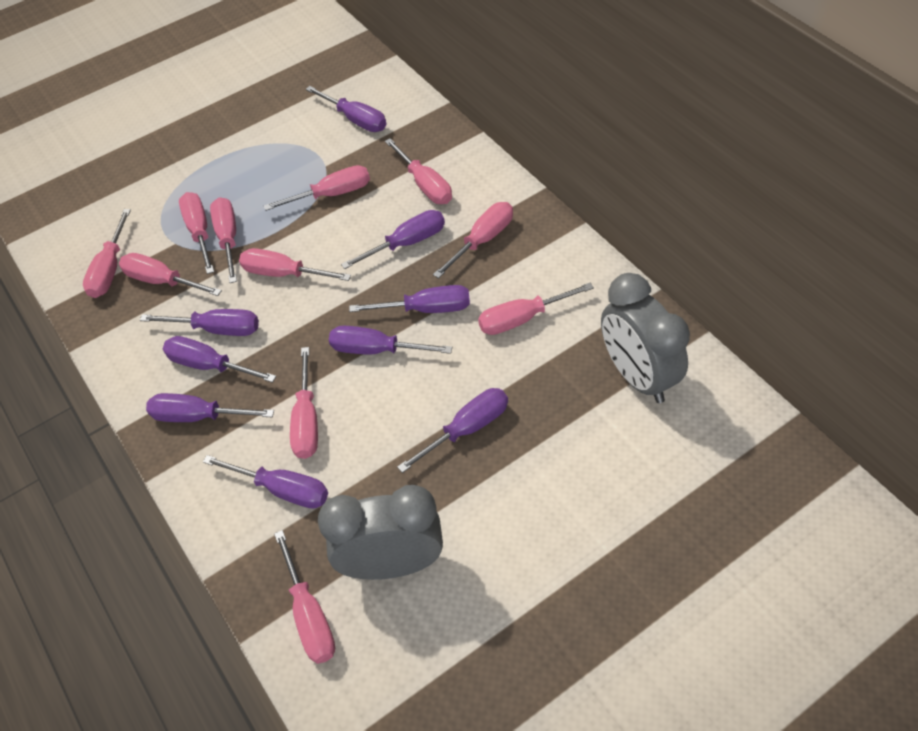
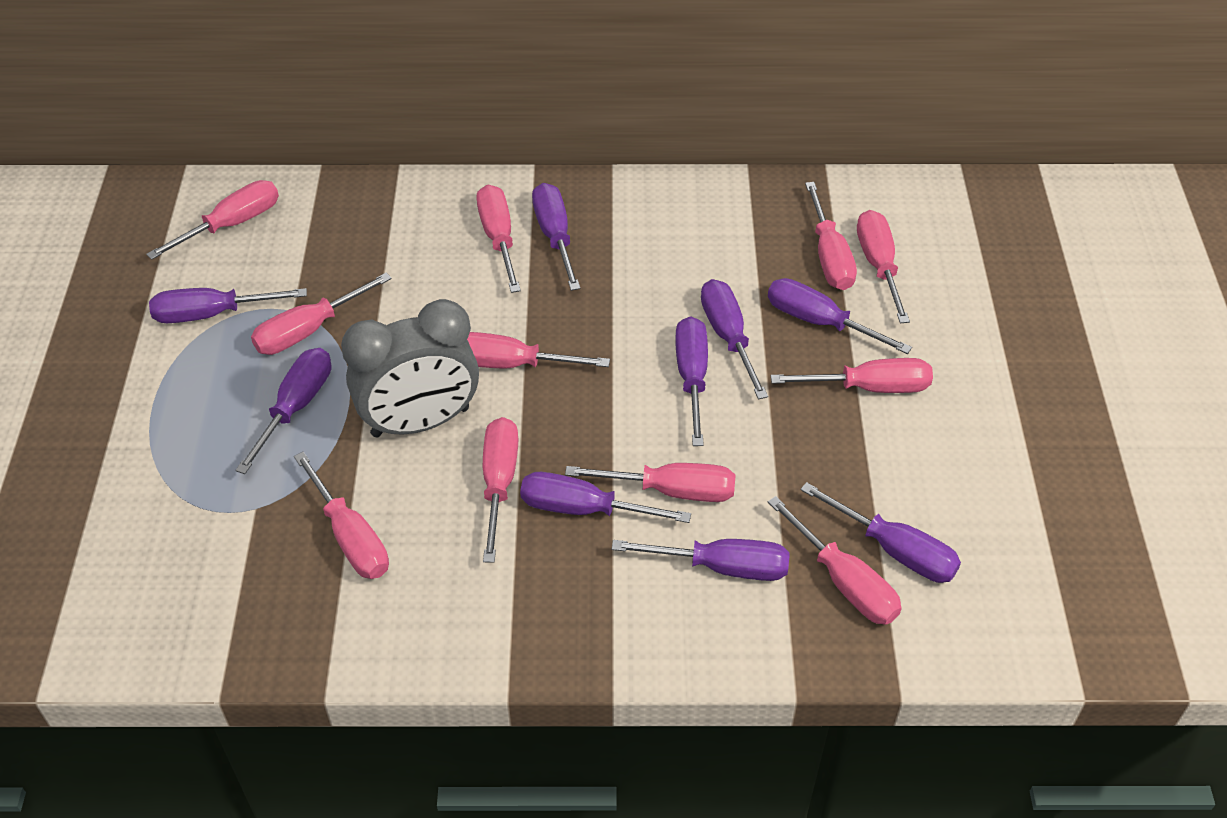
grey clock: [318,485,443,580] [601,273,690,403] = 2 -> [341,299,479,438] = 1

